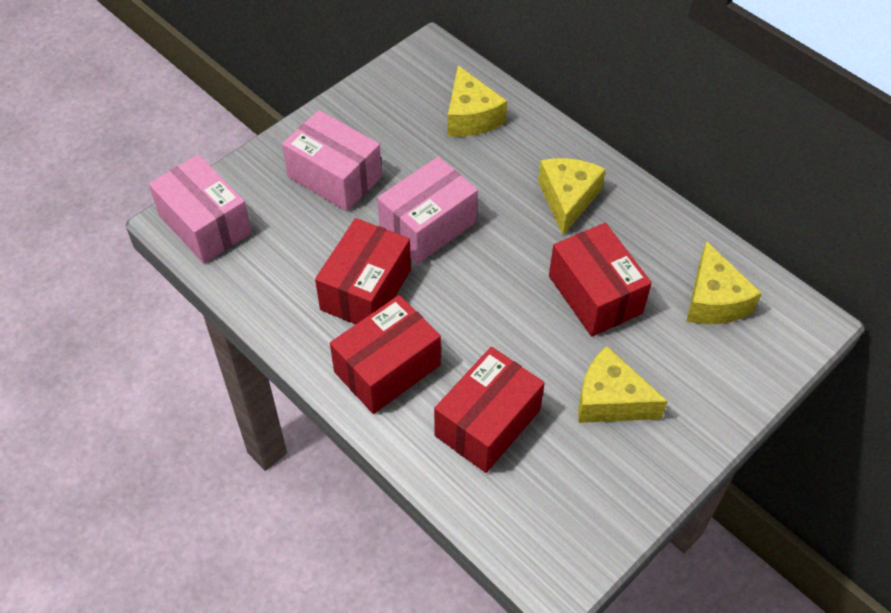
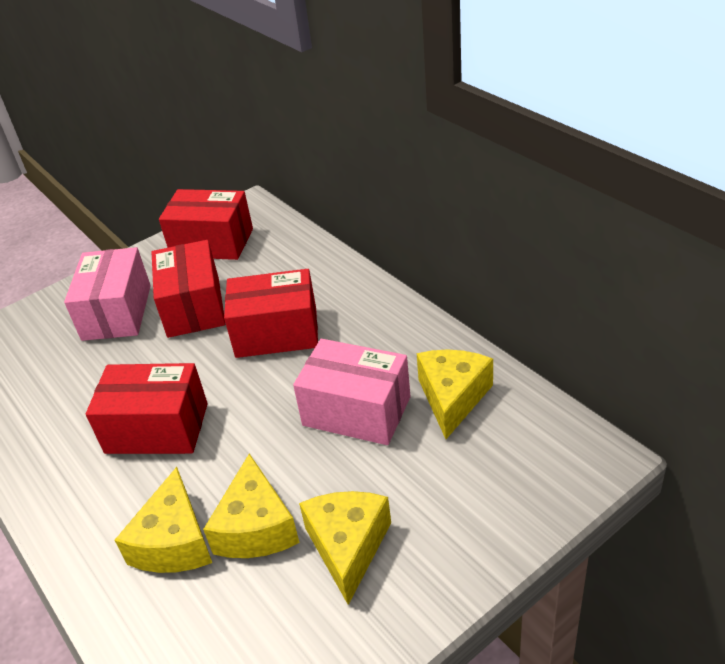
pink box: [149,155,252,263] [282,110,382,212] [377,157,478,264] = 3 -> [64,247,151,341] [293,339,410,445] = 2

